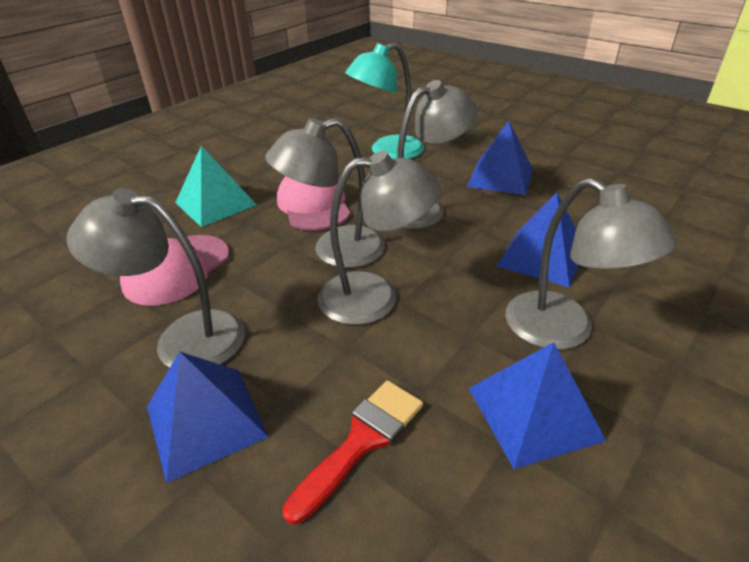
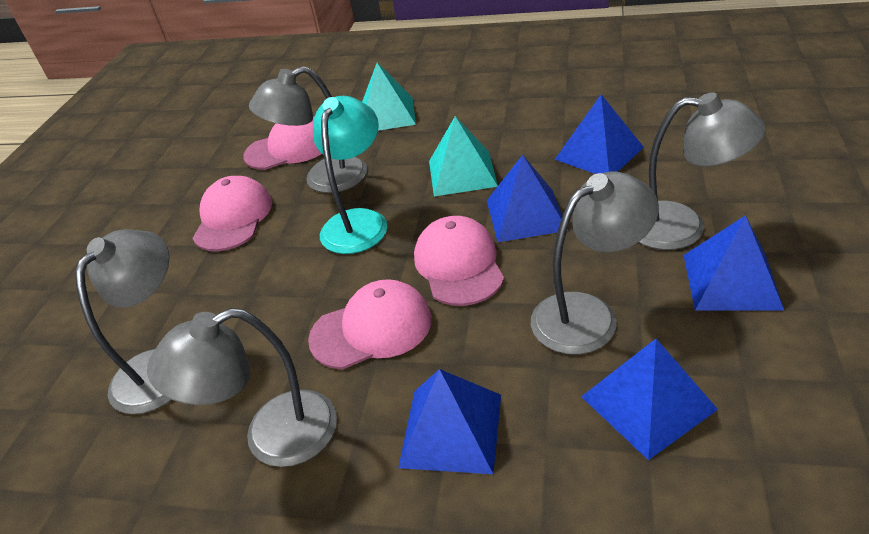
blue pyramid: [147,351,268,483] [467,121,533,195] [469,342,606,469] [497,192,579,288] = 4 -> [398,369,501,474] [487,155,568,242] [555,94,644,174] [581,339,718,460] [684,215,784,311] = 5
pink cap: [120,235,229,306] [277,176,350,231] = 2 -> [192,176,272,251] [243,116,322,170] [308,279,432,369] [414,216,504,306] = 4
red brush: [283,381,423,524] = 1 -> none = 0
turquoise pyramid: [175,146,257,227] = 1 -> [362,63,416,131] [429,116,498,196] = 2

